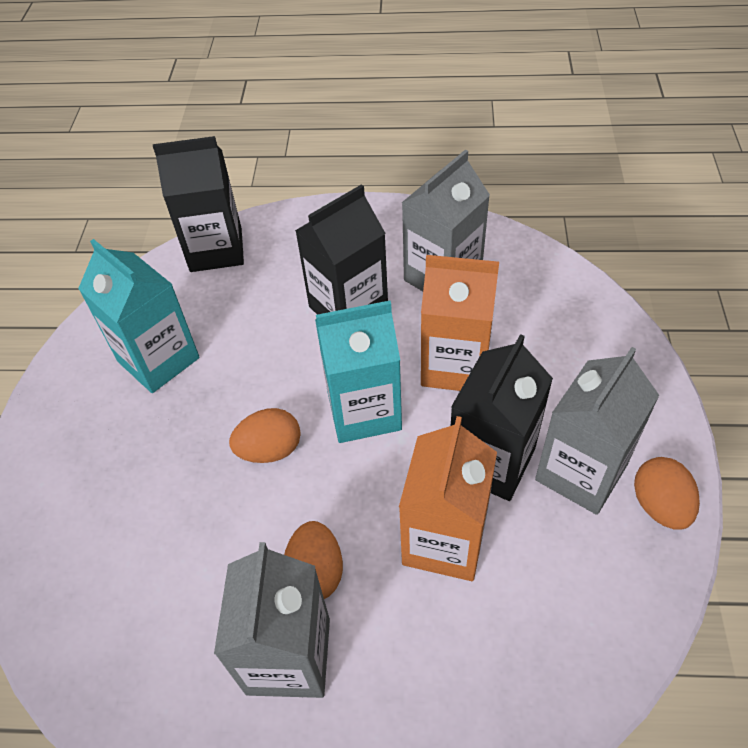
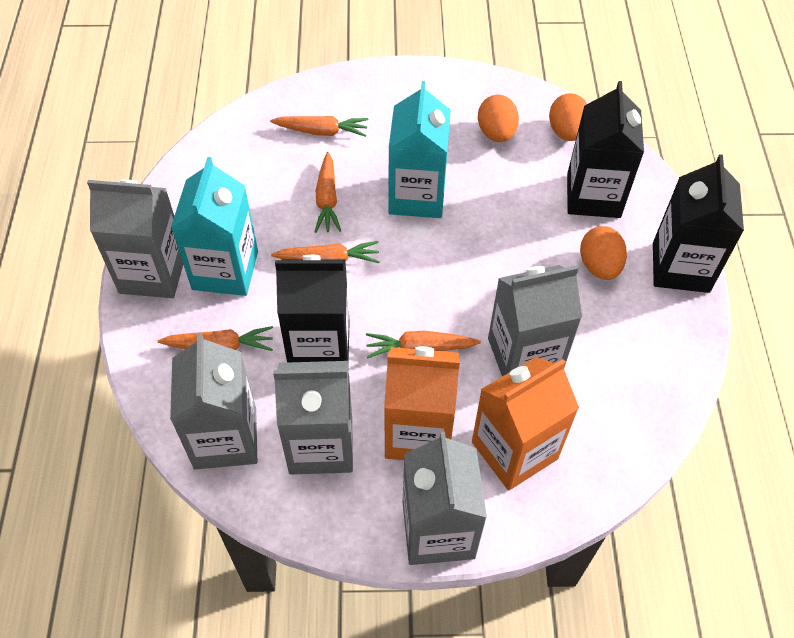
grey carton: [214,542,330,698] [402,150,490,291] [535,347,659,515] = 3 -> [87,180,183,298] [170,333,257,469] [273,361,353,475] [403,431,487,565] [488,265,582,376] = 5
orange carrot: none = 0 -> [158,326,273,351] [270,116,368,137] [271,241,380,263] [314,152,341,233] [366,331,481,359] = 5

